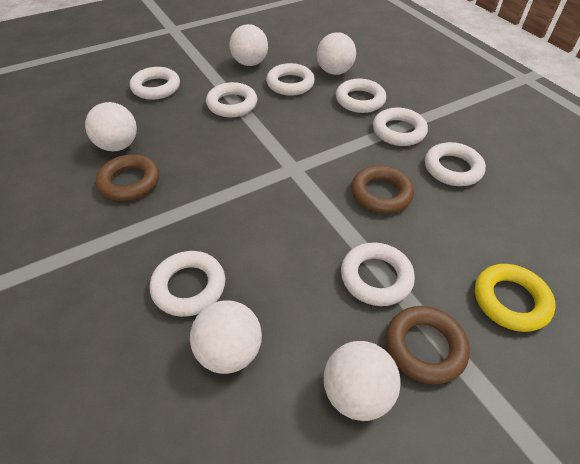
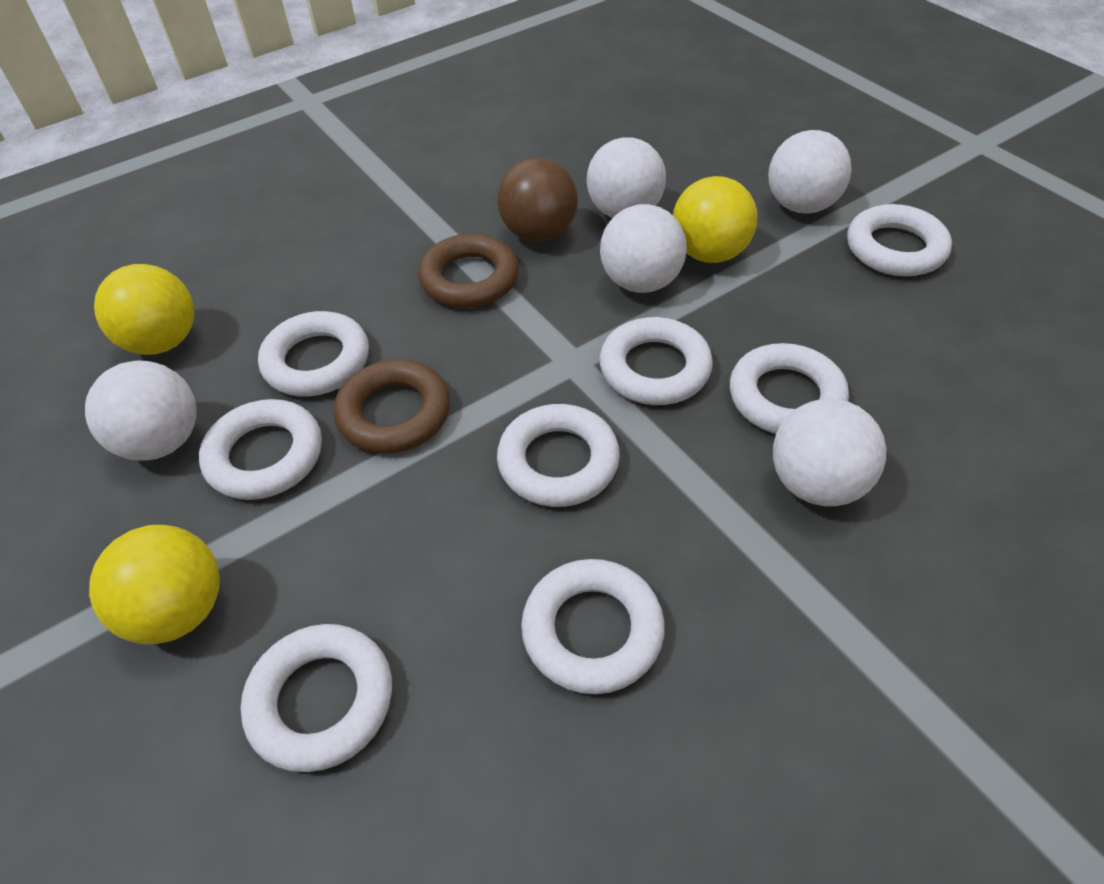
brown ball: none = 0 -> [497,158,578,242] = 1
brown ring: [96,154,159,201] [351,166,414,214] [386,306,470,384] = 3 -> [334,359,450,454] [418,234,519,308] = 2
yellow ball: none = 0 -> [89,525,220,644] [94,264,194,355] [673,176,757,263] = 3
yellow ring: [475,264,556,332] = 1 -> none = 0

